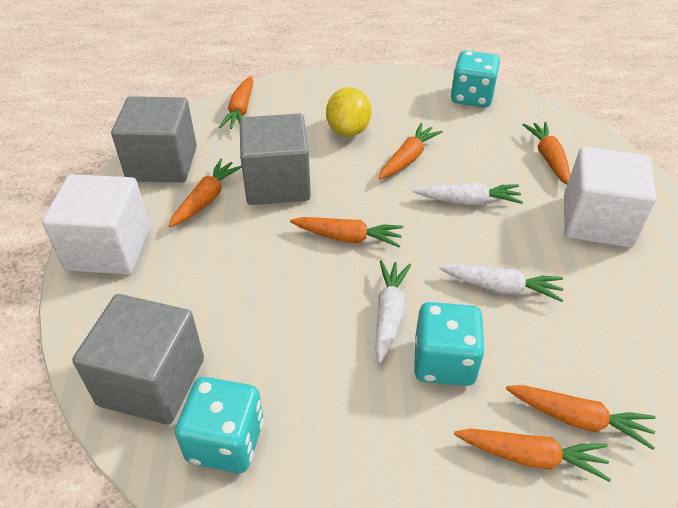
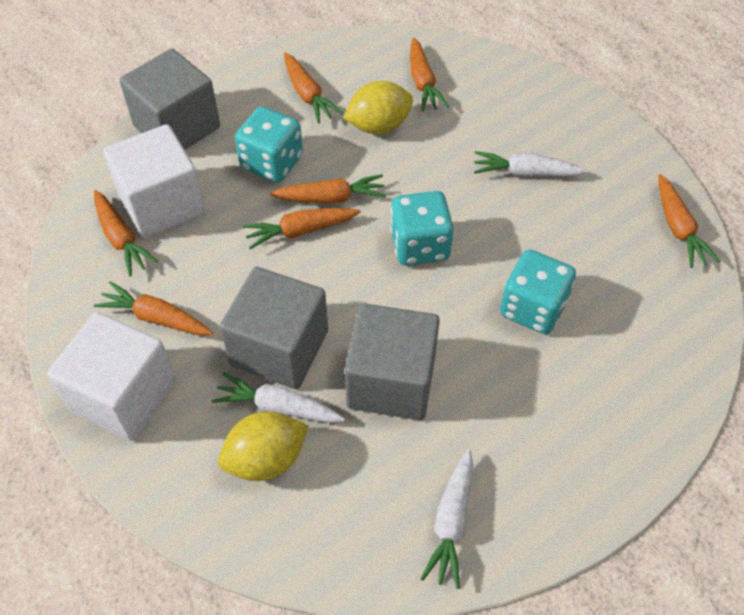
yellow lemon: [326,87,371,137] = 1 -> [218,412,309,481] [343,81,413,134] = 2

